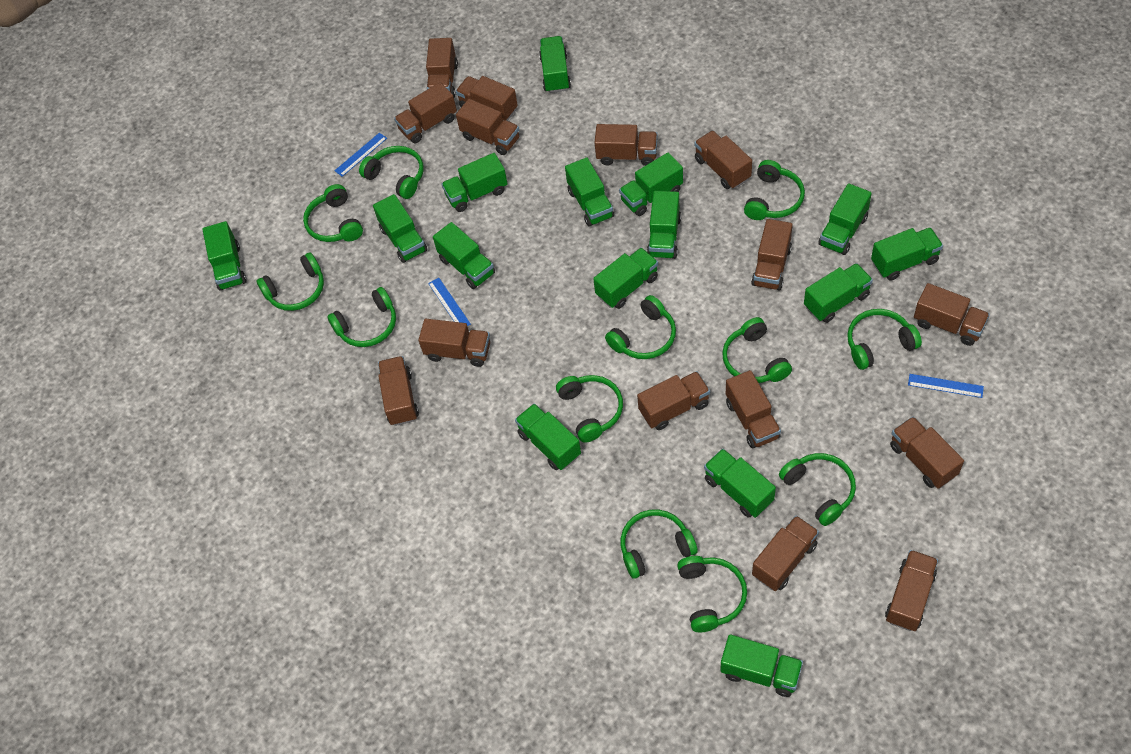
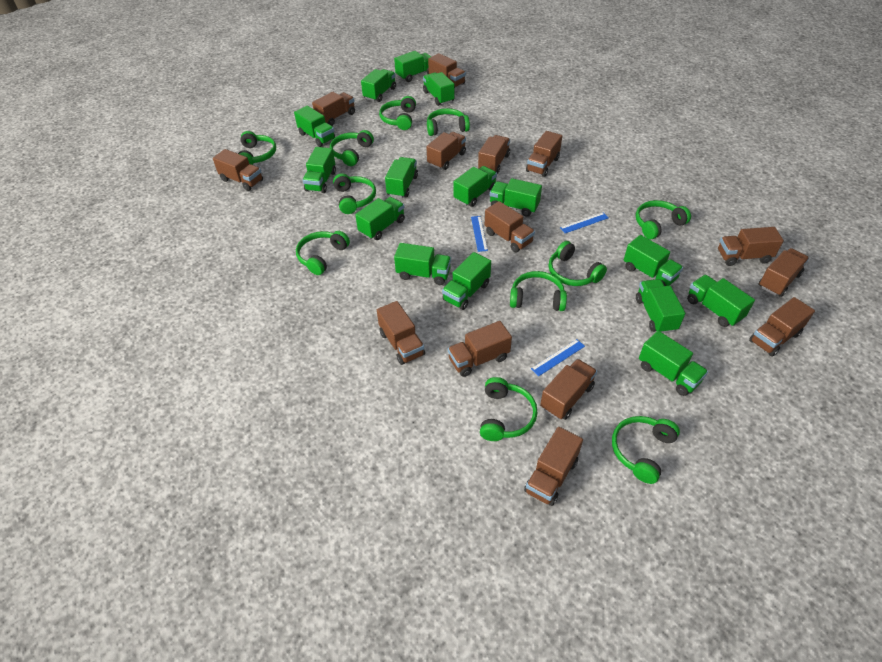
brown truck: [378,356,419,426] [394,82,457,143] [418,319,490,367] [426,38,458,97] [456,76,518,121] [456,99,520,155] [594,124,658,166] [637,371,710,430] [694,131,752,189] [726,370,781,448] [751,219,793,290] [752,516,819,591] [885,550,938,631] [890,416,964,489] [914,283,990,346] = 15 -> [213,149,263,191] [312,92,355,126] [377,301,425,365] [427,132,466,170] [428,53,466,89] [448,321,512,377] [478,135,510,174] [485,201,535,253] [524,427,583,506] [526,131,562,177] [540,359,597,420] [718,227,784,266] [749,297,815,357] [758,248,809,297] = 14
green headphones: [257,252,324,311] [303,184,363,242] [327,287,396,347] [359,146,423,199] [556,375,623,443] [605,295,676,359] [621,509,698,579] [677,556,747,632] [722,317,792,383] [744,160,805,220] [779,453,856,526] [847,309,922,370] = 12 -> [238,131,276,165] [296,231,350,275] [330,130,374,166] [333,173,376,214] [379,96,416,130] [427,108,470,136] [480,377,537,441] [510,271,567,311] [549,241,607,286] [612,416,680,484] [636,200,691,239] = 11

